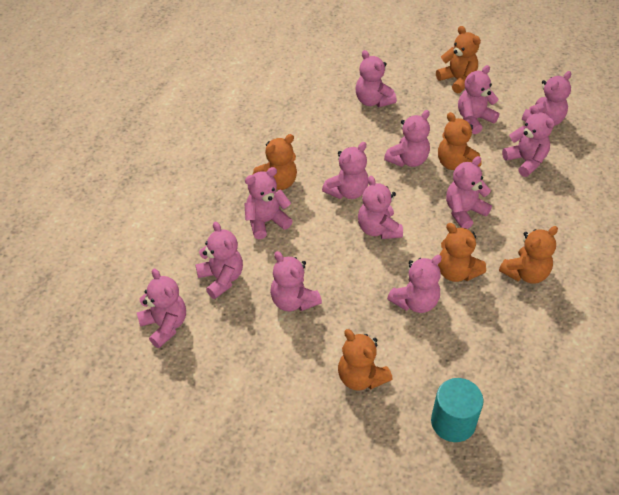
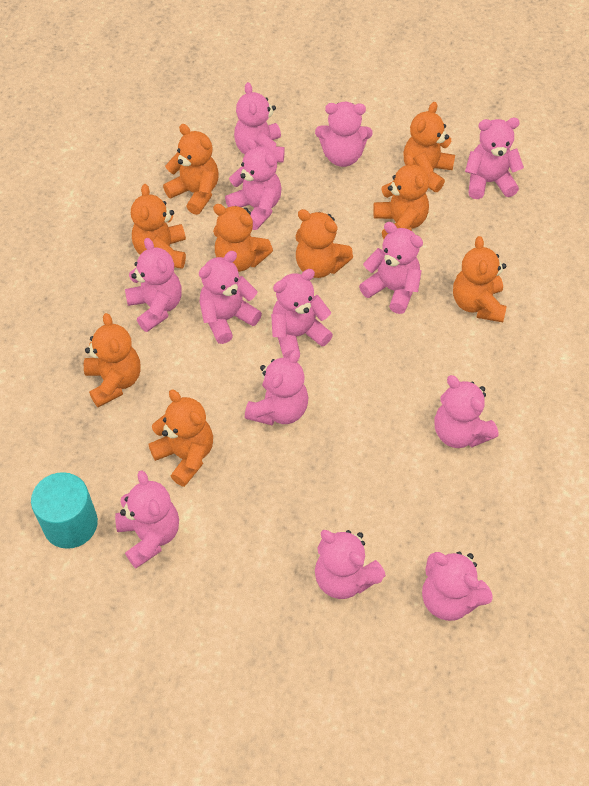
orange teddy bear: [252,134,297,190] [338,329,392,391] [436,26,481,93] [438,112,482,170] [438,223,486,282] [499,226,558,284] = 6 -> [84,313,141,407] [131,184,186,269] [148,390,213,487] [163,124,219,215] [213,204,273,272] [295,209,353,278] [373,154,429,239] [404,102,455,192] [453,236,507,322] = 9

